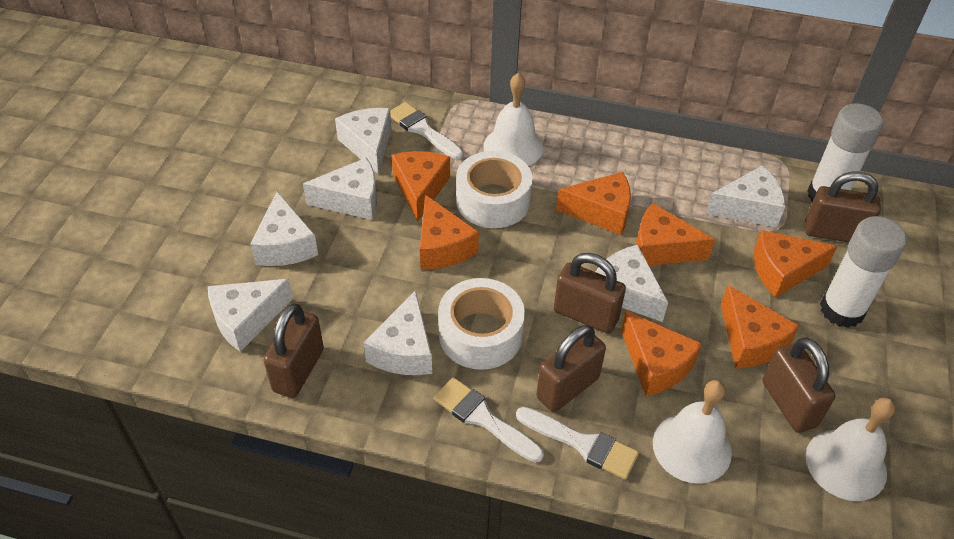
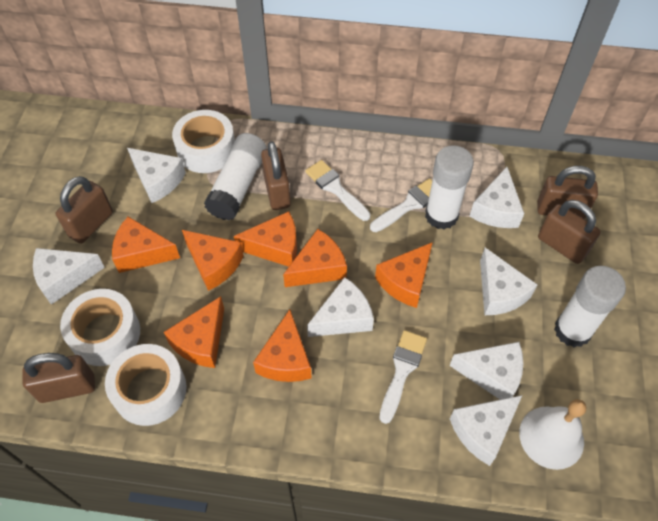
white bell: [483,73,544,166] [653,380,732,484] [806,398,895,501] = 3 -> [519,399,586,470] = 1
white glue stick: [807,103,884,202] [820,216,907,328] = 2 -> [204,133,267,220] [425,145,474,230] [554,266,626,347] = 3
white tape: [438,278,525,370] [456,151,533,228] = 2 -> [60,289,140,366] [105,344,187,426] [172,110,235,173] = 3

